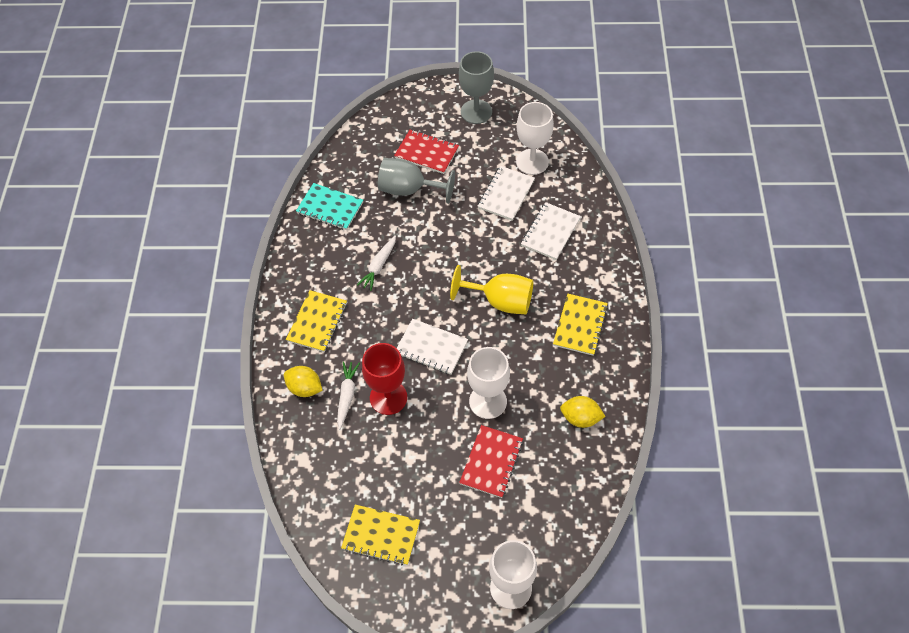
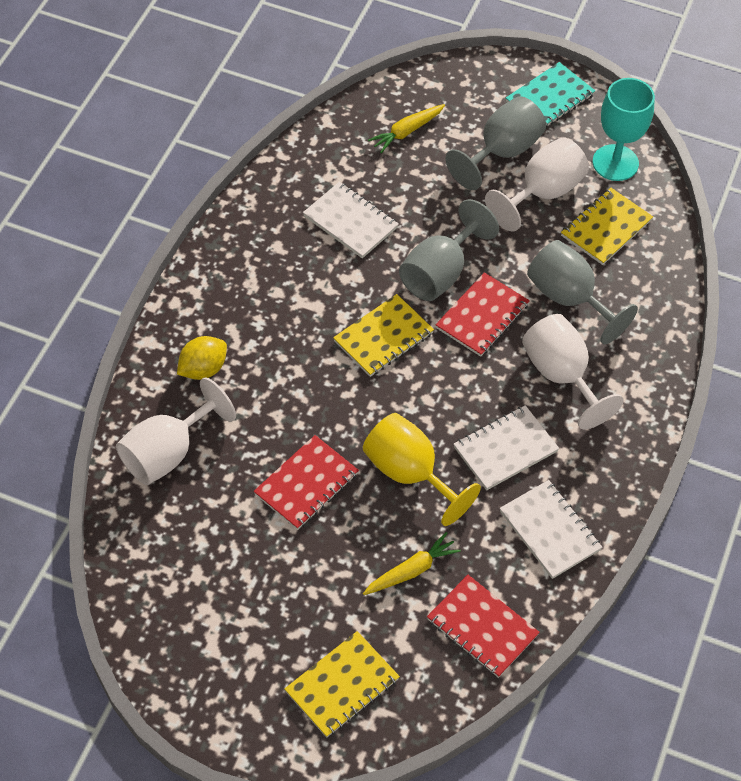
grey goblet: [378,158,455,204] [459,51,494,124] = 2 -> [399,199,499,301] [445,96,546,190] [527,240,638,345] = 3
red goblet: [362,343,407,415] = 1 -> none = 0
red notebook: [394,130,459,174] [459,425,523,498] = 2 -> [254,435,359,530] [427,575,540,678] [435,272,530,357] = 3
turquoise goblet: none = 0 -> [593,78,655,181] = 1
white carrot: [337,361,360,430] [357,235,396,291] = 2 -> none = 0
yellow carrot: none = 0 -> [363,532,461,595] [368,104,445,153] = 2
yellow lemon: [284,366,323,397] [560,396,606,428] = 2 -> [177,336,227,380] = 1

